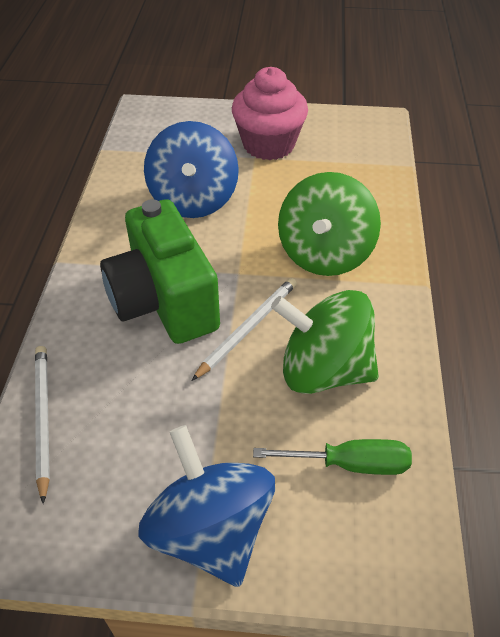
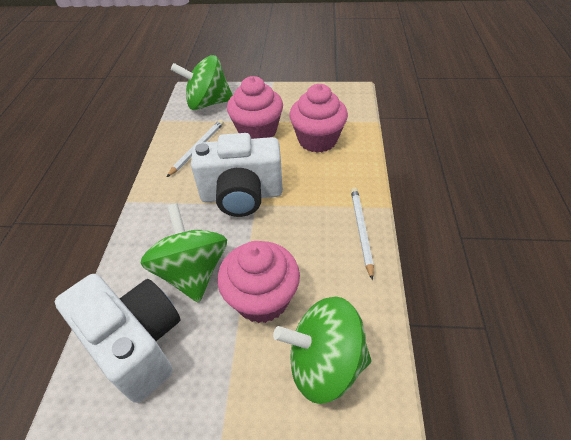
blue spinning top: [138,425,275,587] [144,121,239,218] = 2 -> none = 0
green camera: [100,199,220,344] = 1 -> none = 0
green screwdriver: [253,439,412,475] = 1 -> none = 0
green spinning top: [271,290,379,394] [278,172,381,276] = 2 -> [140,203,227,303] [171,55,233,110] [273,297,371,404] = 3
pink cupcake: [232,67,308,160] = 1 -> [218,241,300,323] [227,76,283,139] [290,84,348,153] = 3
white camera: none = 0 -> [55,274,180,403] [191,133,283,217] = 2

